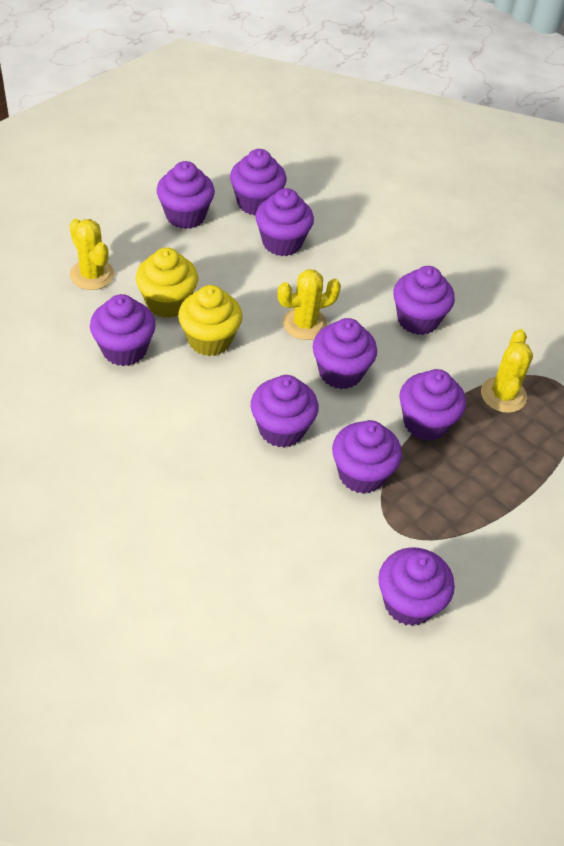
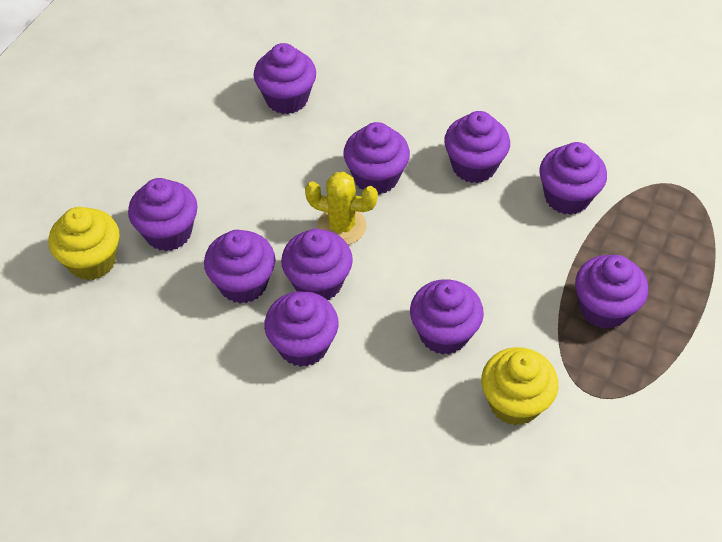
yellow cactus: [70,219,114,290] [277,269,341,340] [481,329,533,413] = 3 -> [305,172,378,245] = 1

